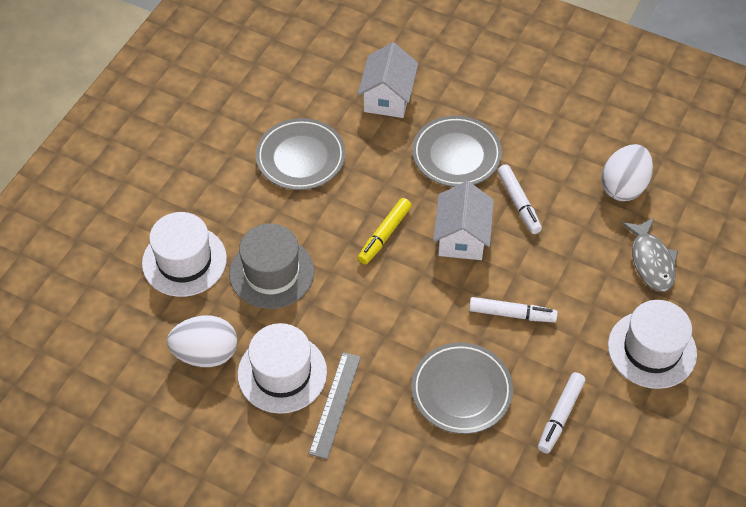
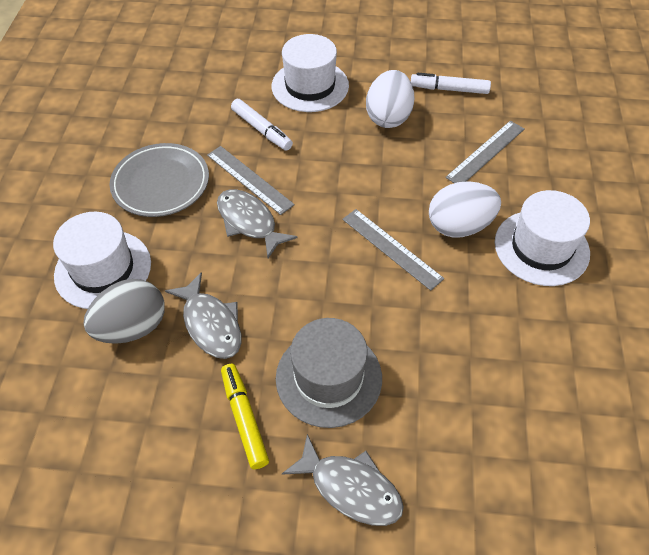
grey egg: none = 0 -> [83,279,165,344] = 1
grey fish: [621,218,678,292] = 1 -> [165,272,241,359] [217,189,297,258] [282,434,404,526] = 3
grey plate: [256,118,346,190] [412,116,502,187] [412,343,513,434] = 3 -> [109,143,209,217] = 1
grey ruler: [309,352,361,459] = 1 -> [207,146,295,215] [342,209,444,291] [445,121,524,183] = 3
white house: [358,42,418,118] [433,181,494,260] = 2 -> none = 0
white marker: [469,297,558,322] [497,164,542,234] [538,372,586,454] = 3 -> [231,99,293,151] [411,73,491,94] = 2

